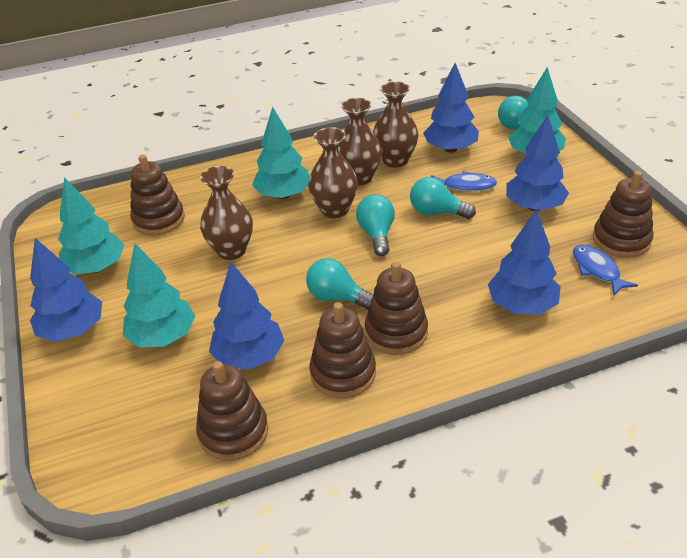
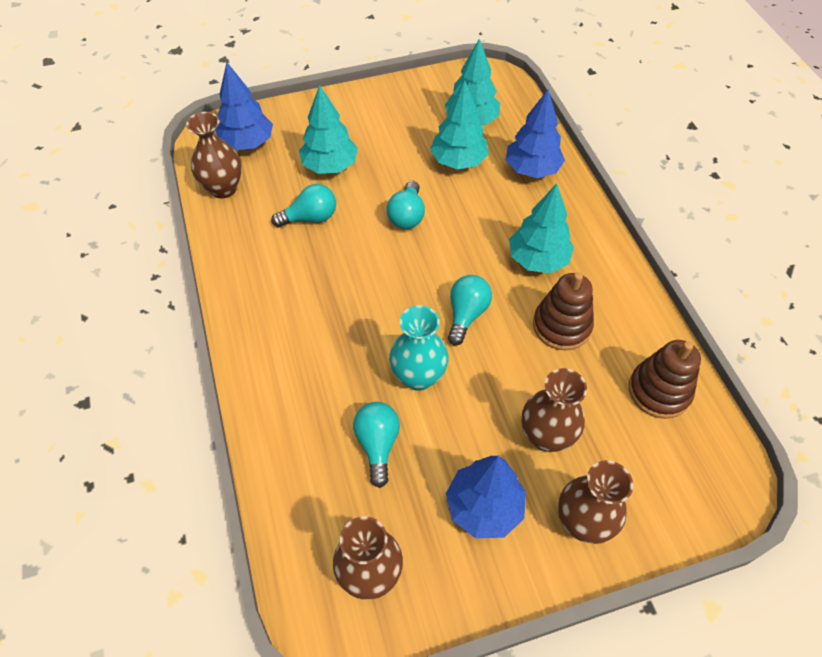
blue fish: [431,171,497,191] [573,244,638,295] = 2 -> none = 0
blue tree: [30,238,102,342] [209,262,285,370] [423,63,479,153] [488,209,561,315] [506,115,569,211] = 5 -> [215,62,273,150] [446,456,526,538] [506,89,565,178] = 3
brown stacking toy: [131,155,185,236] [196,361,268,461] [309,302,376,399] [365,262,428,355] [593,171,654,258] = 5 -> [533,272,594,350] [629,340,701,419] = 2
turquoise vase: none = 0 -> [389,305,449,391] = 1

